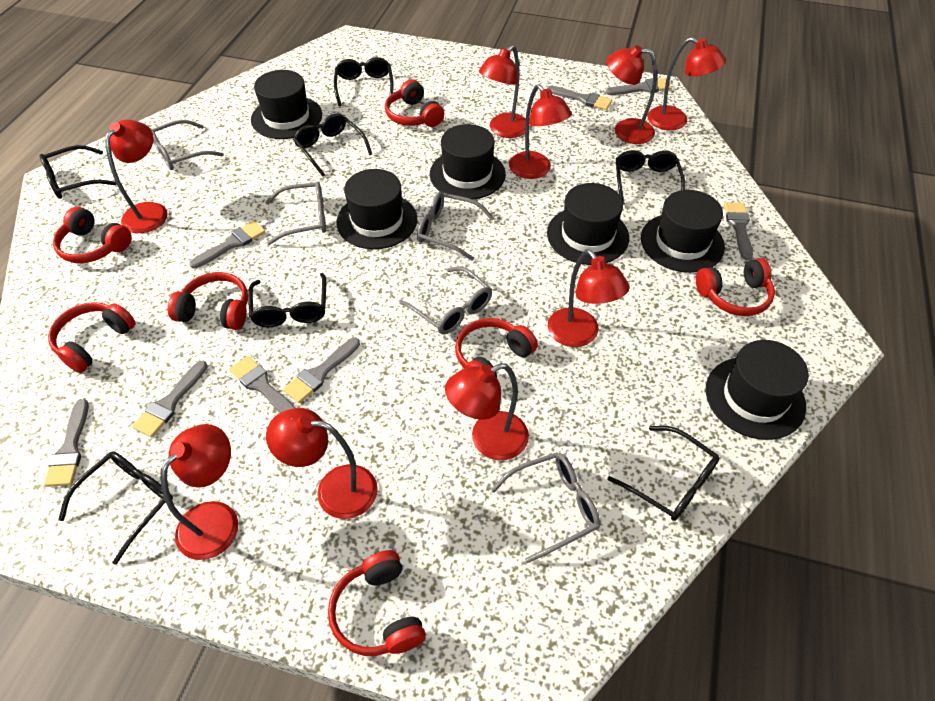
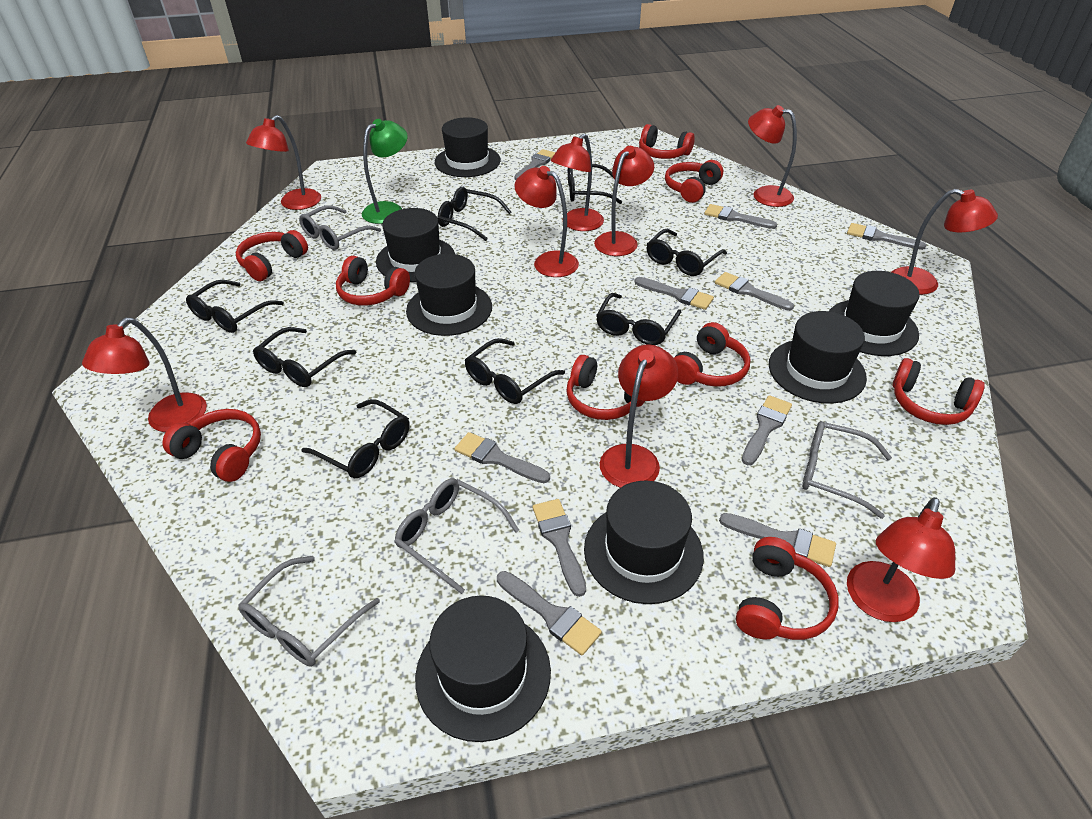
black glasses: [40,145,117,199] [58,451,173,565] [248,273,326,327] [293,113,372,177] [334,57,394,106] [607,426,719,521] [616,150,685,205] = 7 -> [186,280,284,333] [253,327,357,387] [301,399,410,478] [438,187,511,241] [465,338,565,404] [568,164,622,204] [596,293,681,345] [647,229,727,276] = 8
black hat: [251,70,322,139] [336,169,417,249] [430,124,506,200] [547,183,629,265] [641,190,725,273] [706,340,809,440] = 6 -> [376,208,455,282] [406,254,492,336] [415,596,551,742] [435,117,501,177] [584,481,704,604] [769,311,867,404] [829,271,920,356] = 7
green lamp: none = 0 -> [362,119,408,224] = 1
grey brush: [44,399,89,487] [132,360,208,438] [189,221,266,269] [229,356,296,413] [283,338,360,403] [547,86,612,110] [606,78,671,95] [724,202,753,261] = 8 -> [455,432,550,483] [497,571,602,656] [514,149,555,180] [533,499,586,597] [635,277,714,310] [704,204,777,229] [715,272,794,311] [719,513,836,567] [742,395,792,465] [847,223,926,250] = 10
grey glasses: [150,120,224,170] [265,182,326,245] [399,266,492,334] [417,192,494,261] [491,452,600,563] = 5 -> [238,556,380,666] [299,205,381,250] [394,478,519,594] [802,421,892,519] = 4
red headphones: [48,302,136,373] [53,207,132,263] [167,272,248,330] [328,550,426,656] [385,79,444,127] [455,318,538,378] [696,258,775,316] = 7 -> [163,409,261,482] [236,230,308,281] [336,256,410,306] [566,355,645,420] [639,124,695,159] [665,160,723,203] [674,322,750,386] [736,537,839,640] [893,358,985,425] = 9

